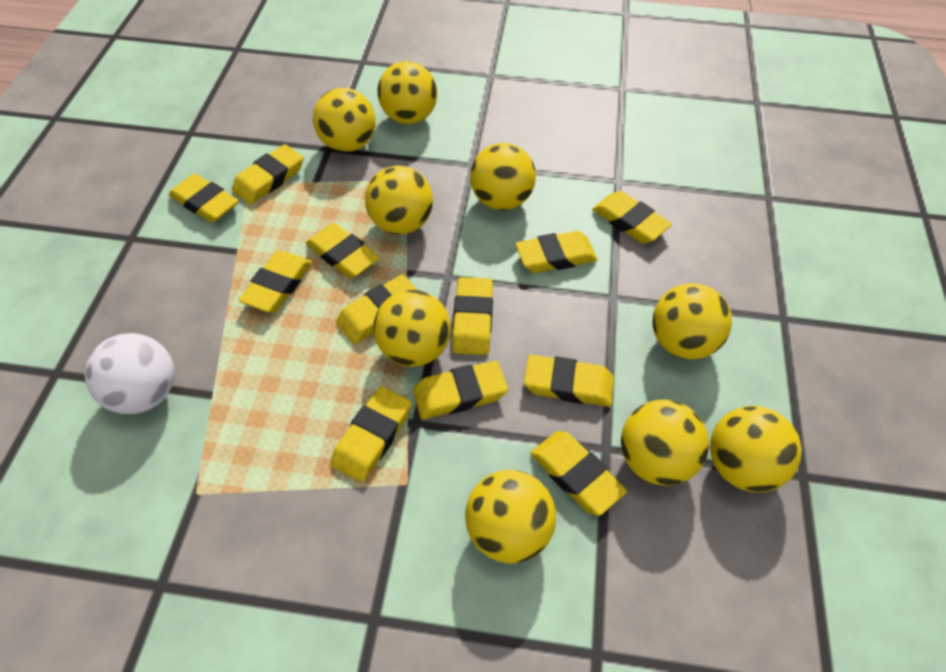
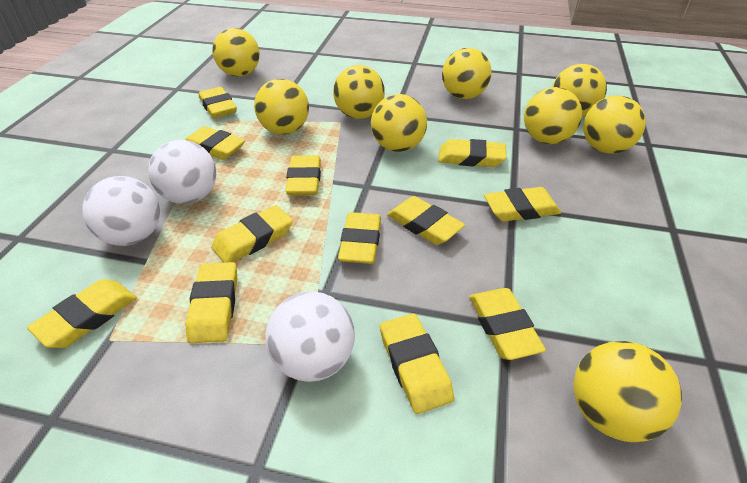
white ball: [85,333,174,414] = 1 -> [83,176,160,246] [148,140,216,204] [265,291,355,382] = 3

